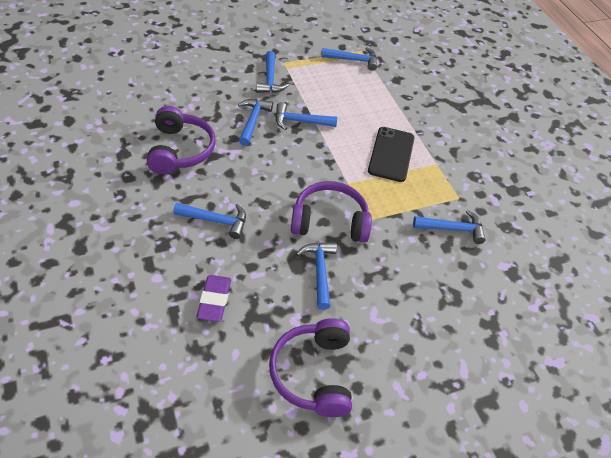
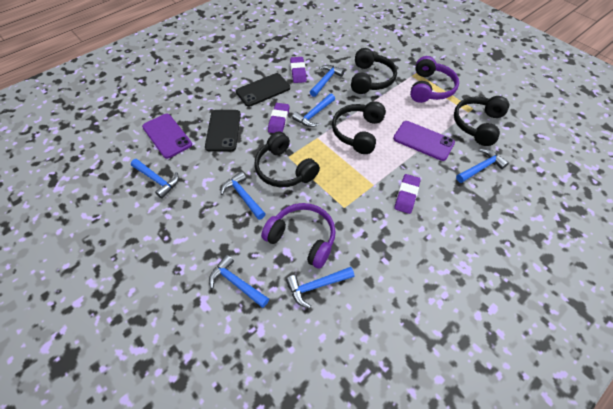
black headphones: none = 0 -> [254,131,320,187] [332,101,386,154] [351,48,397,94] [454,96,509,146] = 4
black phone: [368,127,415,182] = 1 -> [205,110,241,151] [236,73,290,107] = 2
purple eraser: [197,275,231,322] = 1 -> [268,103,290,133] [290,57,307,83] [394,174,421,214] = 3
purple headphones: [147,106,216,174] [269,318,352,417] [291,181,372,243] = 3 -> [261,203,336,269] [410,56,459,103] = 2
purple phone: none = 0 -> [142,114,192,159] [393,121,455,161] = 2

